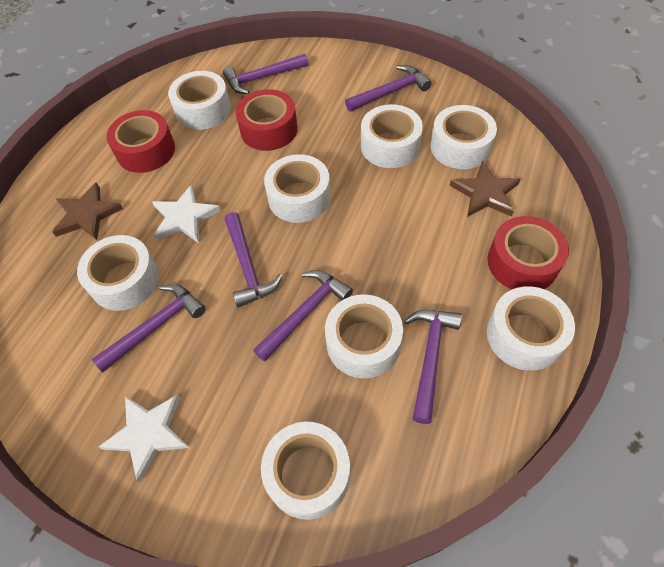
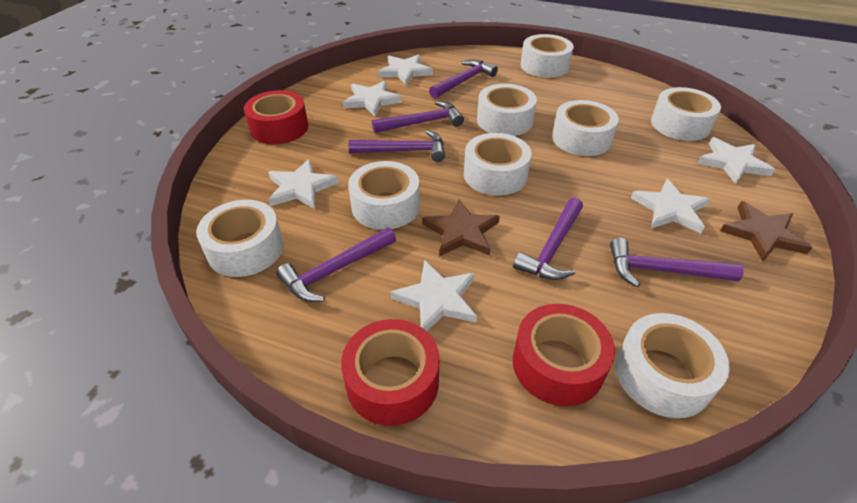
white star: [99,395,189,482] [152,185,221,243] = 2 -> [268,159,339,209] [343,81,402,117] [378,54,433,86] [390,260,477,331] [631,179,710,233] [697,137,775,184] = 6

